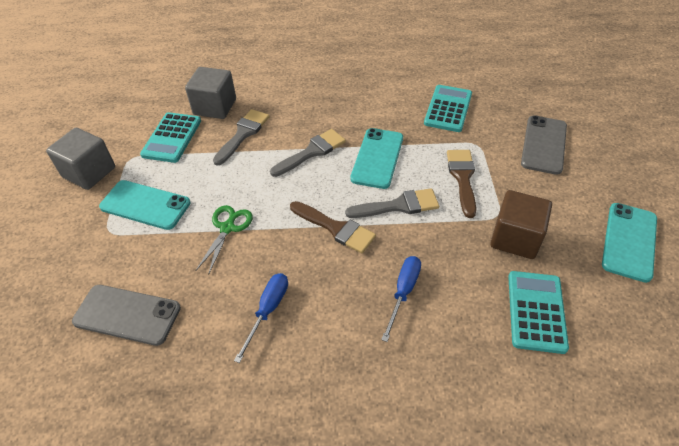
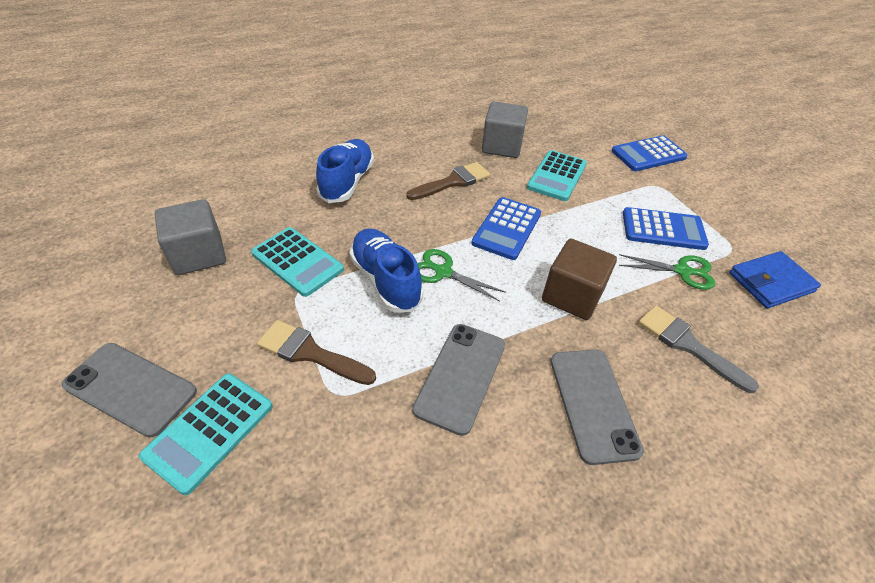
blue calculator: none = 0 -> [471,197,541,260] [612,135,688,171] [623,207,709,250] = 3
blue screwdriver: [234,273,288,363] [381,256,421,342] = 2 -> none = 0
blue shoe: none = 0 -> [316,139,374,203] [350,228,423,313] = 2
blue wallet: none = 0 -> [729,251,821,308] = 1
green scissors: [196,205,253,275] = 1 -> [417,249,506,302] [619,254,715,290] = 2
grey brush: [213,109,269,166] [270,129,346,177] [345,188,439,218] = 3 -> [638,305,759,393] = 1
grey phone: [72,285,181,346] [521,115,567,175] = 2 -> [62,343,197,438] [413,324,505,436] [550,350,644,465] = 3
turquoise phone: [99,180,190,230] [350,128,403,189] [602,203,657,283] = 3 -> none = 0

